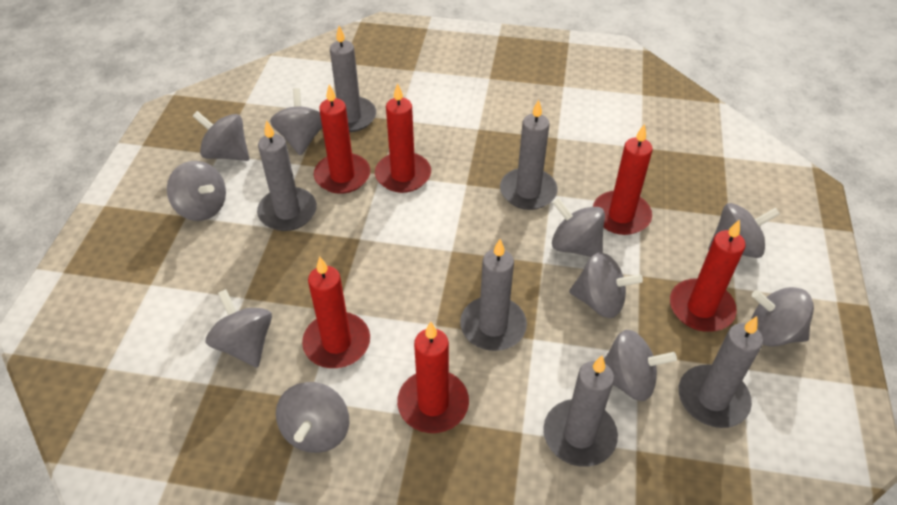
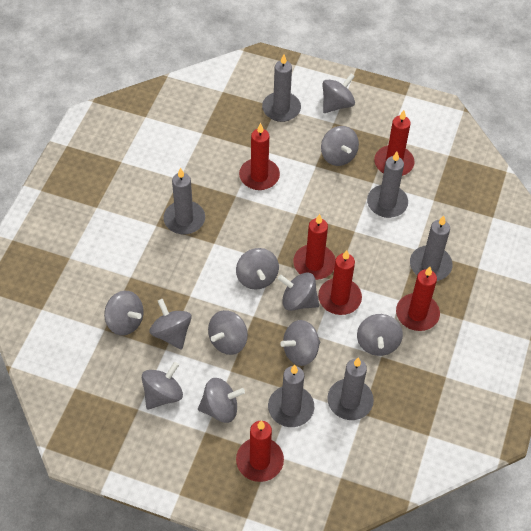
grey spinning top: [167,161,226,221] [193,111,249,161] [206,289,272,368] [270,88,322,156] [276,382,349,453] [552,198,605,257] [569,252,643,318] [604,330,677,401] [708,203,780,258] [751,287,814,346] = 10 -> [104,291,144,335] [142,362,183,410] [149,299,192,350] [198,378,245,423] [208,310,248,355] [236,248,279,290] [278,272,319,311] [280,320,320,366] [321,126,359,166] [323,73,355,113] [357,314,403,356] = 11

